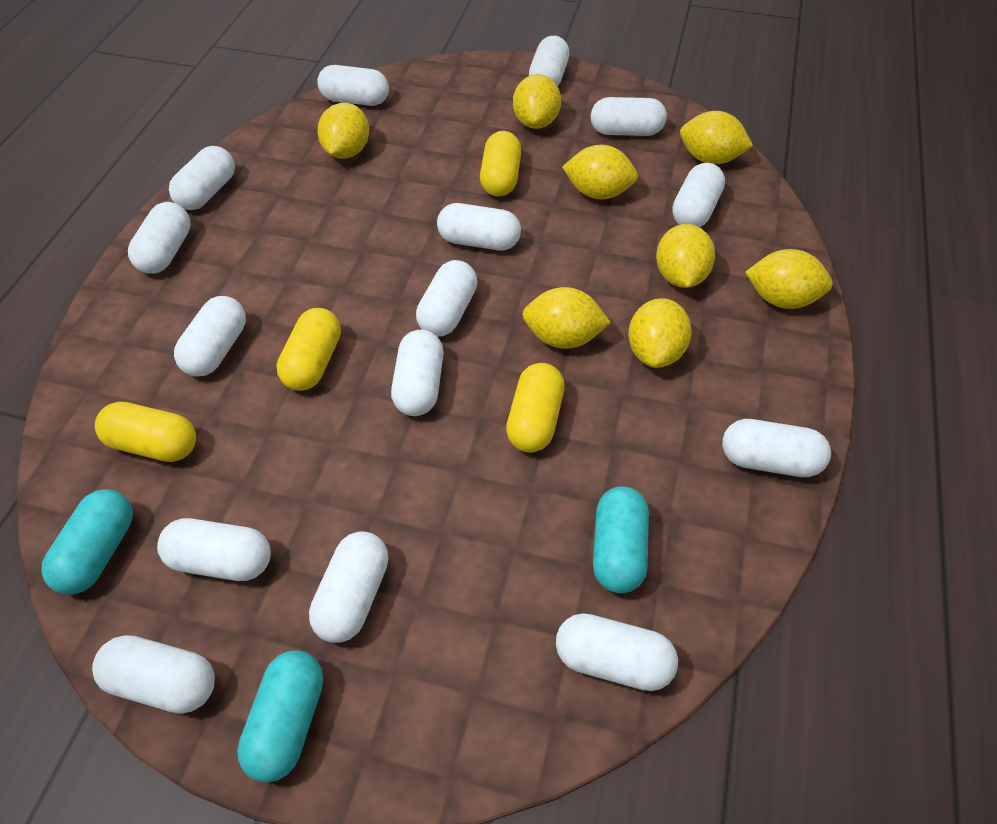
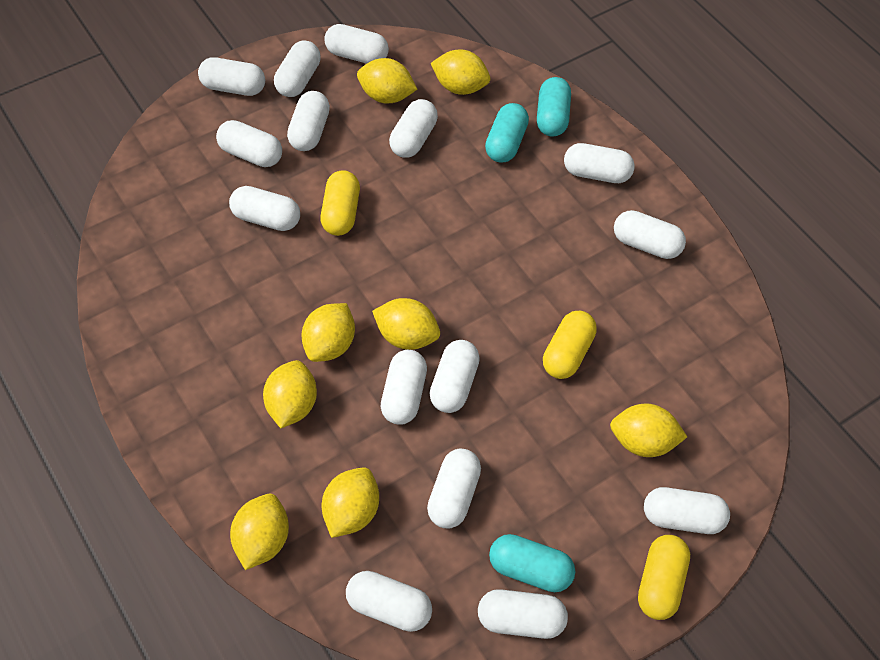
yellow capsule: [95,402,196,462] [276,308,341,391] [480,131,521,197] [506,363,565,453] = 4 -> [320,170,360,236] [543,311,597,379] [638,535,690,620] = 3

